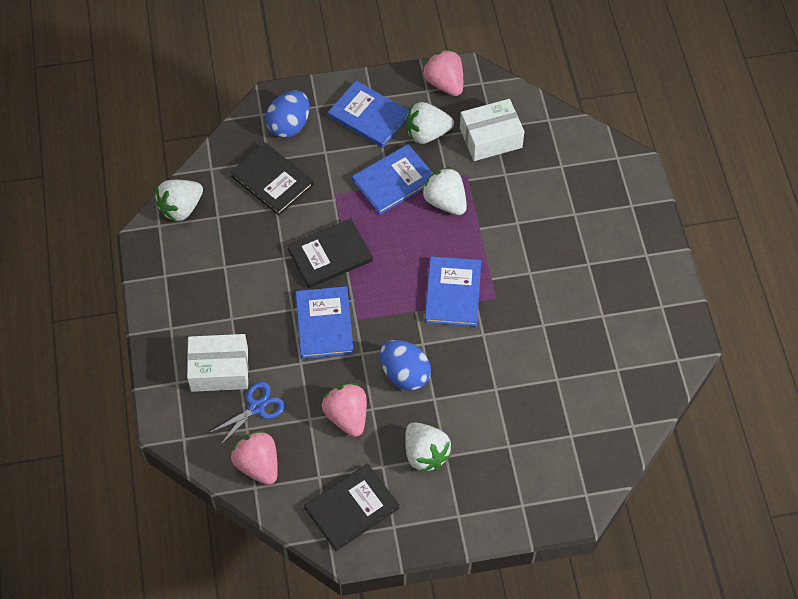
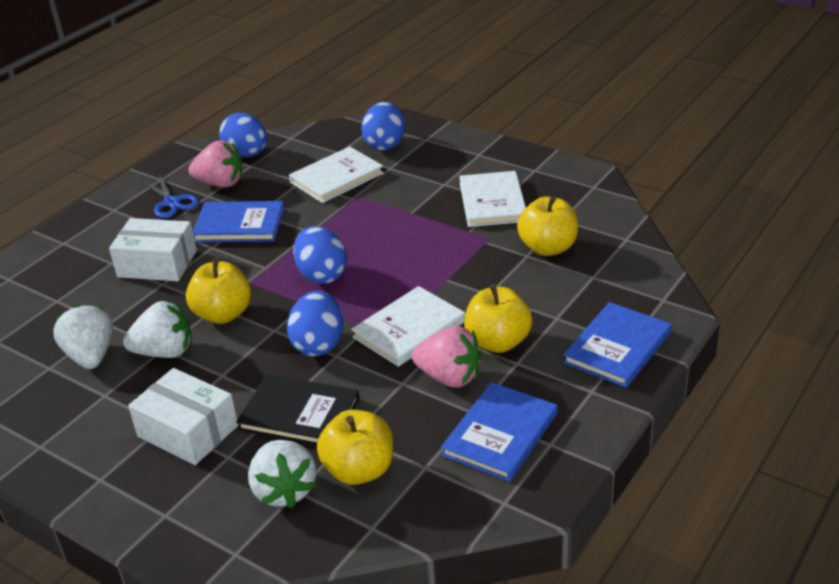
black book: [230,143,314,216] [287,218,373,288] [304,463,400,551] = 3 -> [236,374,360,446] = 1
blue book: [295,286,354,359] [328,81,409,148] [352,144,433,215] [425,256,481,326] = 4 -> [193,201,284,242] [441,382,558,482] [563,302,671,388] = 3
blue egg: [266,90,310,138] [380,340,431,390] = 2 -> [219,113,267,157] [287,291,344,356] [293,226,347,284] [361,102,405,151] = 4
pink strawberry: [231,431,278,485] [322,383,367,437] [423,49,463,96] = 3 -> [188,140,243,188] [412,326,482,388] = 2
white book: none = 0 -> [289,146,384,203] [351,286,465,367] [459,171,526,227] = 3
white strawberry: [155,180,203,222] [405,422,452,473] [406,102,454,144] [422,167,467,215] = 4 -> [53,304,113,369] [123,301,192,358] [248,440,316,508] = 3
yellow apple: none = 0 -> [186,258,251,324] [317,409,393,485] [464,284,532,353] [517,196,578,256] = 4

